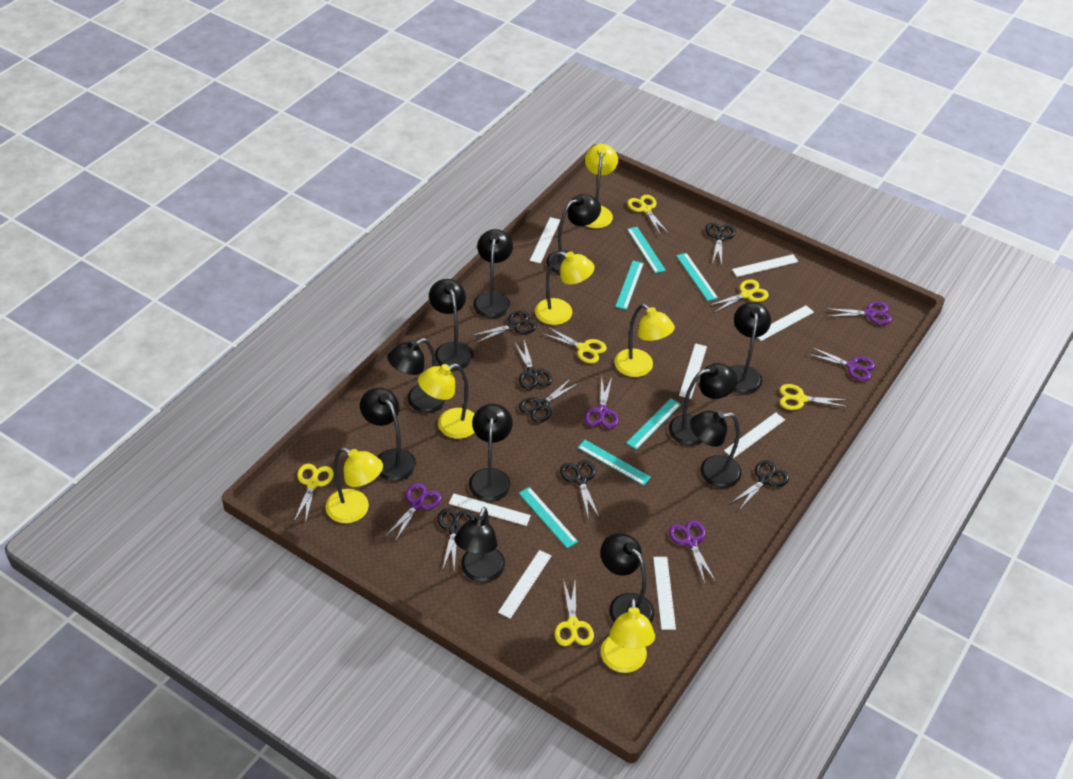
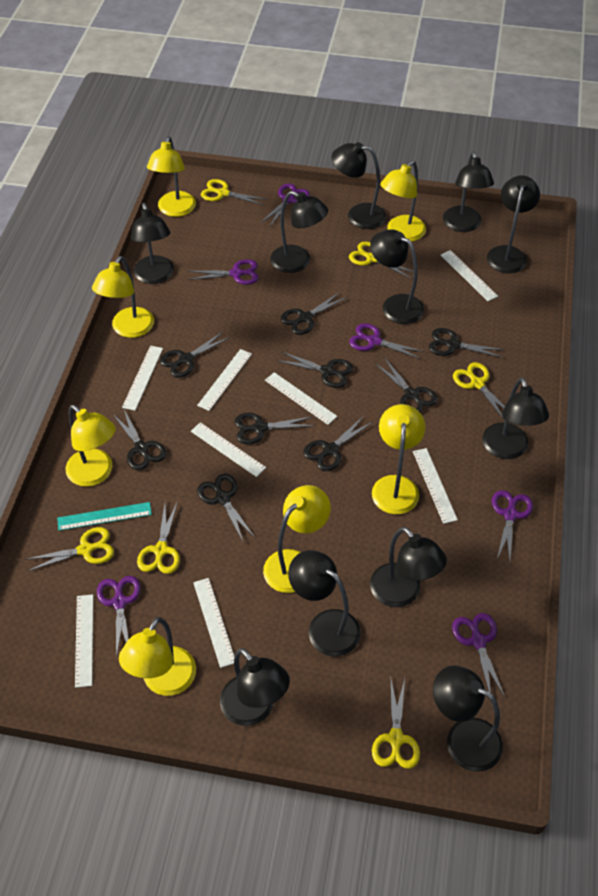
black scissors: [438,508,474,570] [471,310,537,343] [514,340,552,390] [519,378,579,423] [560,460,599,517] [705,223,736,265] [731,460,789,510] = 7 -> [112,410,166,470] [160,331,231,378] [197,474,254,541] [235,413,315,444] [277,352,353,388] [281,292,347,335] [303,416,373,471] [376,359,437,413] [429,328,505,358] = 9
purple scissors: [385,483,442,542] [584,376,619,429] [669,520,716,584] [807,347,875,381] [826,301,892,325] = 5 -> [97,576,141,658] [188,259,259,285] [261,184,310,228] [349,323,425,359] [452,613,505,697] [492,490,533,562] = 6
turquoise ruler: [519,487,578,548] [578,440,651,486] [615,261,644,310] [626,398,681,450] [627,227,666,273] [676,253,718,301] = 6 -> [57,502,152,531] = 1
yellow lamp: [326,448,383,523] [418,364,474,439] [535,251,595,325] [585,144,618,228] [601,598,655,673] [614,304,675,377] = 6 -> [66,405,116,487] [92,256,154,338] [119,617,196,696] [147,136,196,217] [263,485,331,593] [372,404,425,514] [380,161,426,241] = 7

